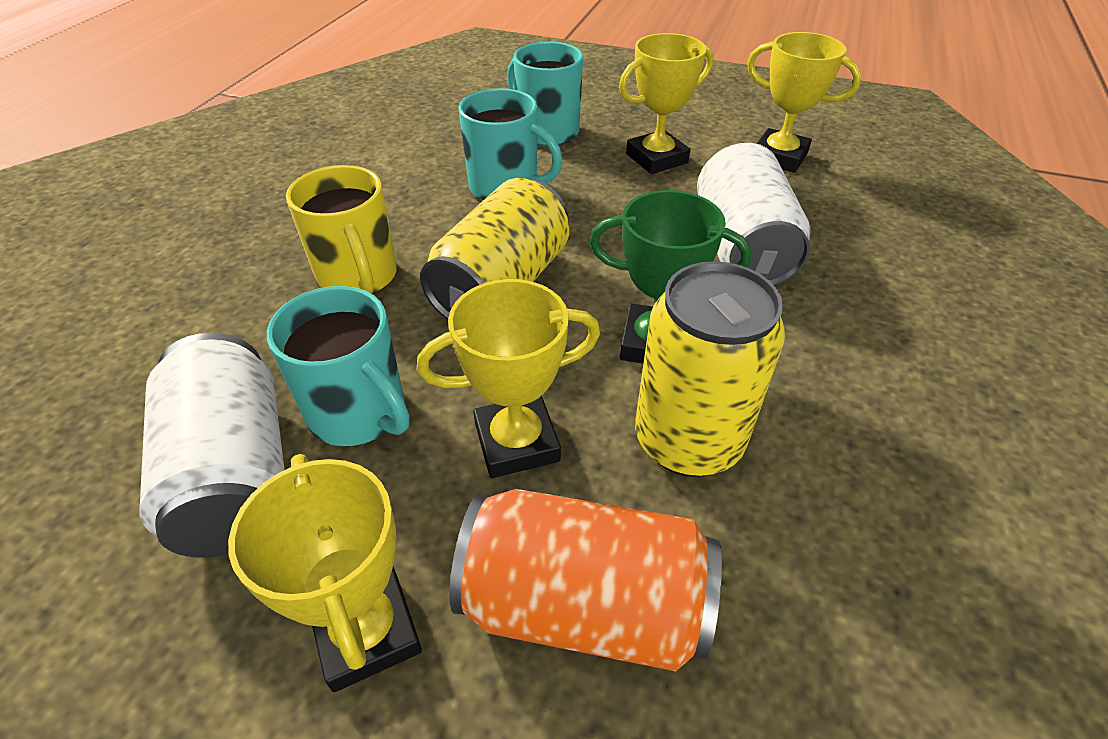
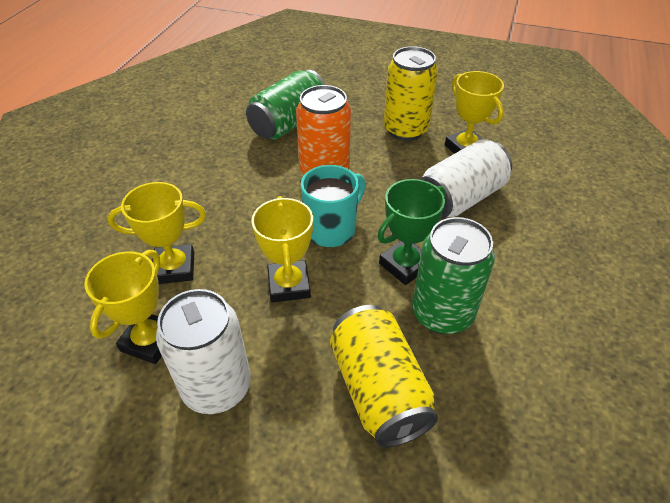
green can: none = 0 -> [246,69,326,140] [412,217,495,334] = 2
turquoise mug: [267,286,410,446] [459,88,562,200] [507,41,583,146] = 3 -> [301,165,366,247] = 1
yellow mug: [286,165,397,294] = 1 -> none = 0

